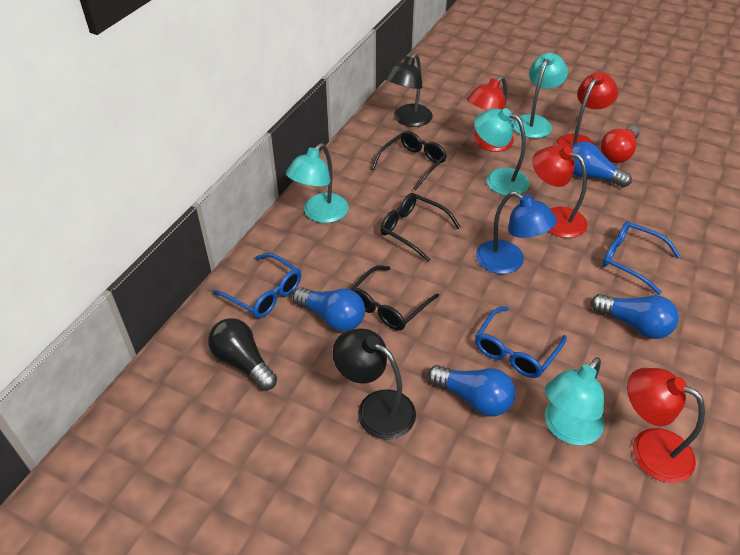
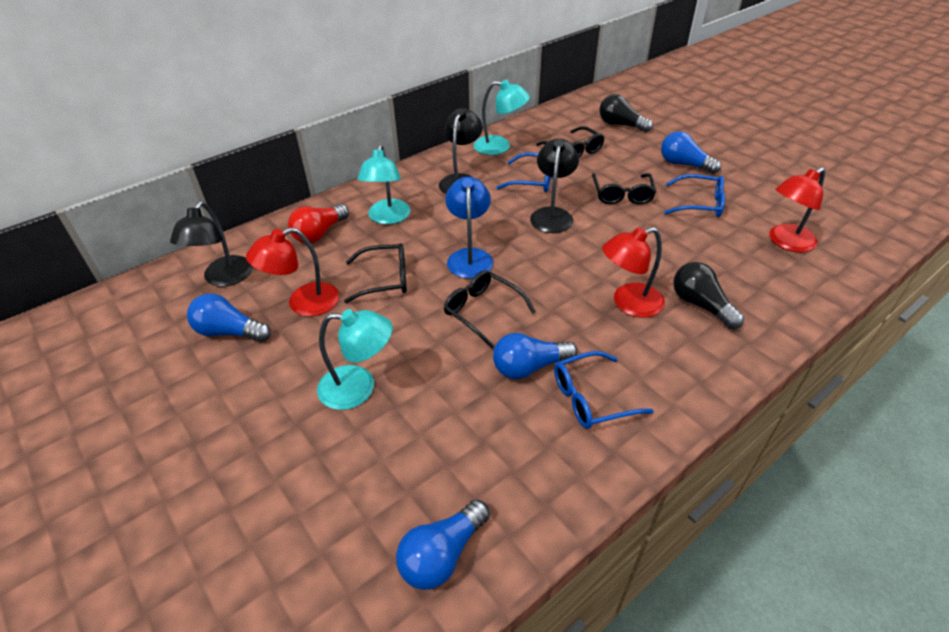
black glasses: [350,265,439,330] [371,131,447,191] [380,193,461,262] = 3 -> [344,243,407,303] [444,270,536,349] [536,126,605,158] [592,173,656,205] = 4
black lamp: [332,329,416,440] [385,53,433,127] = 2 -> [170,201,252,286] [439,108,483,194] [530,138,579,233] = 3
black light bulb: [208,318,277,390] = 1 -> [599,94,653,132] [673,262,744,329] = 2
red lamp: [467,76,514,152] [532,146,588,238] [555,72,618,148] [627,368,705,483] = 4 -> [246,228,339,316] [602,227,665,318] [769,167,825,252] = 3
turquoise lamp: [286,144,349,223] [474,108,530,195] [513,53,568,138] [545,357,604,446] = 4 -> [317,309,393,410] [357,144,410,224] [473,80,530,155] = 3

